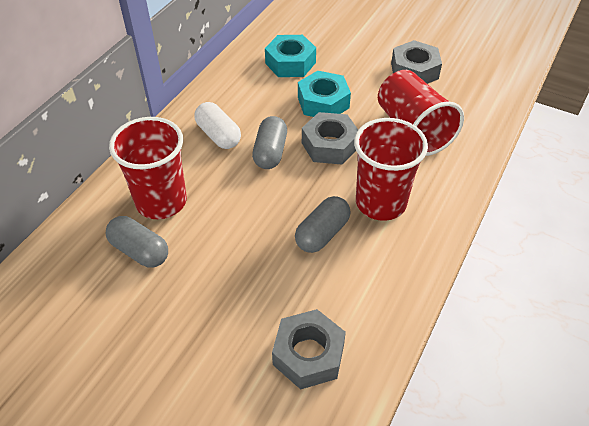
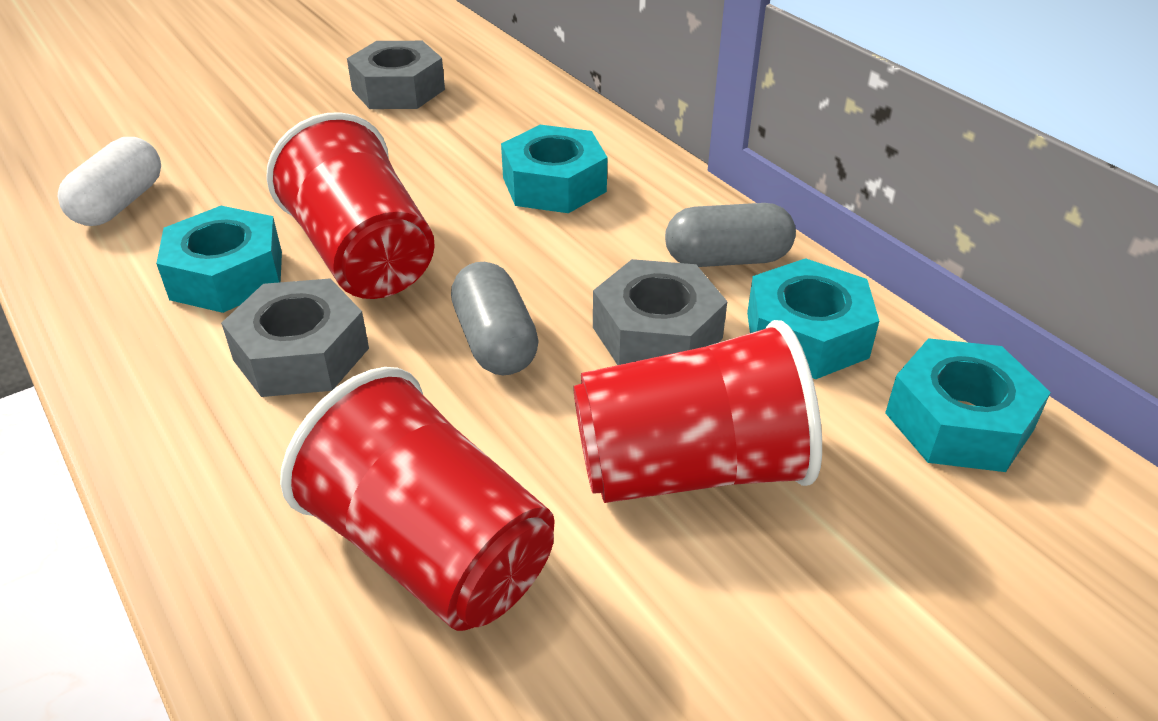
grey capsule: [106,216,168,268] [252,116,287,169] [295,196,351,253] = 3 -> [451,262,539,375] [665,203,796,267] = 2
turquoise nut: [265,35,316,77] [298,71,351,117] = 2 -> [156,206,282,313] [501,125,607,213] [747,258,879,379] [885,338,1051,472] = 4

